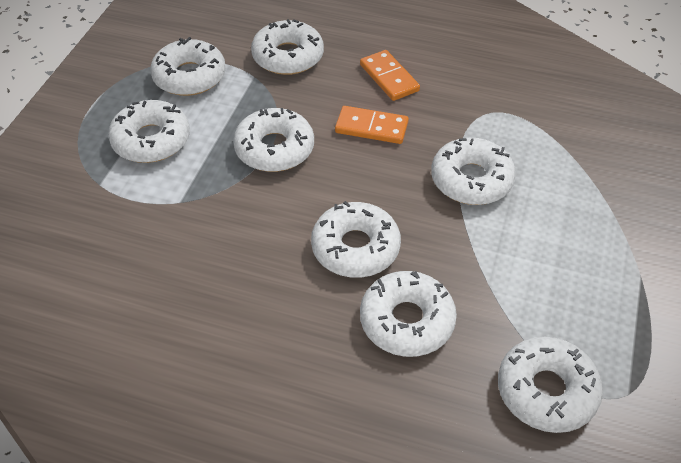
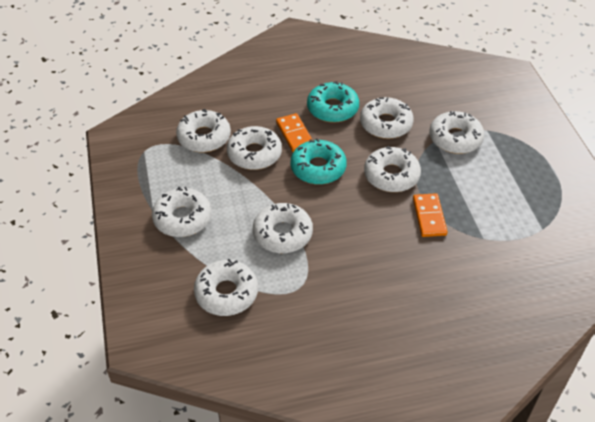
turquoise donut: none = 0 -> [291,138,347,185] [307,81,359,123] = 2

